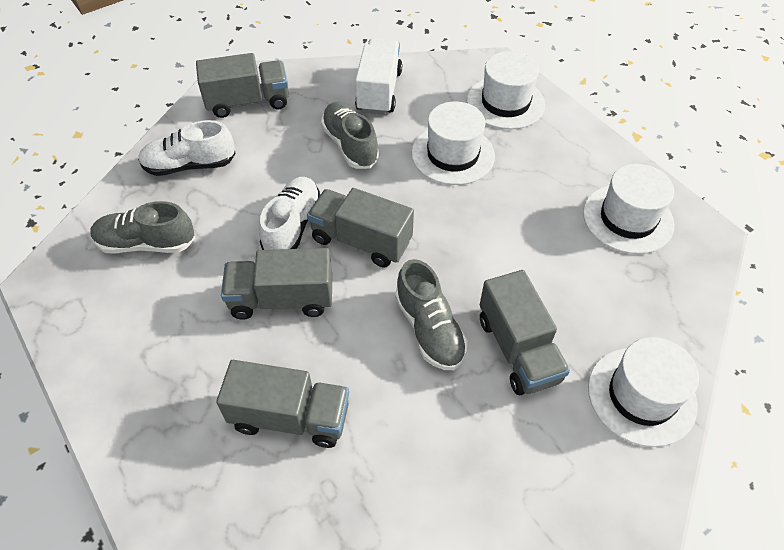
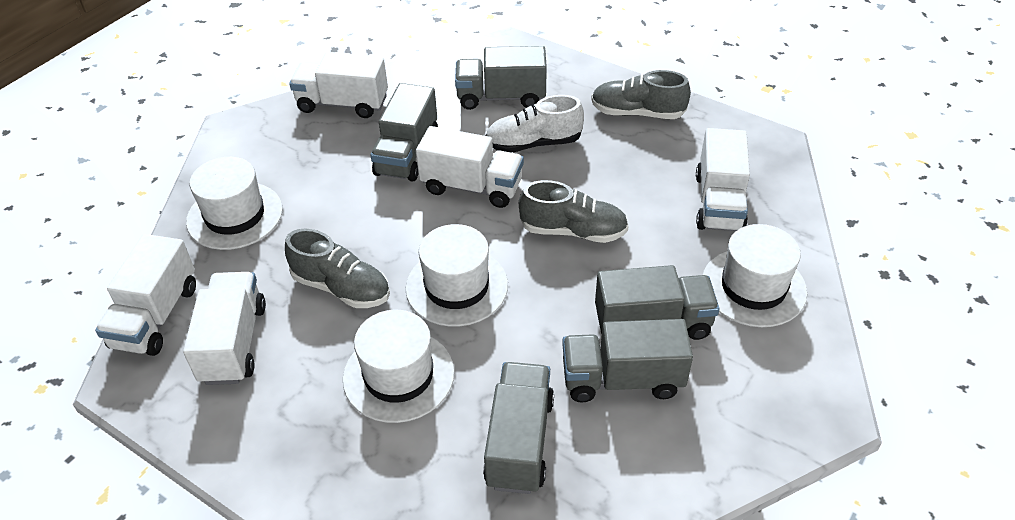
white shoe: [138,120,235,176] [259,177,320,250] = 2 -> [486,95,584,152] = 1
white truck: [355,38,402,115] = 1 -> [95,234,196,356] [183,272,266,385] [289,53,388,118] [416,126,524,208] [696,128,750,231] = 5

